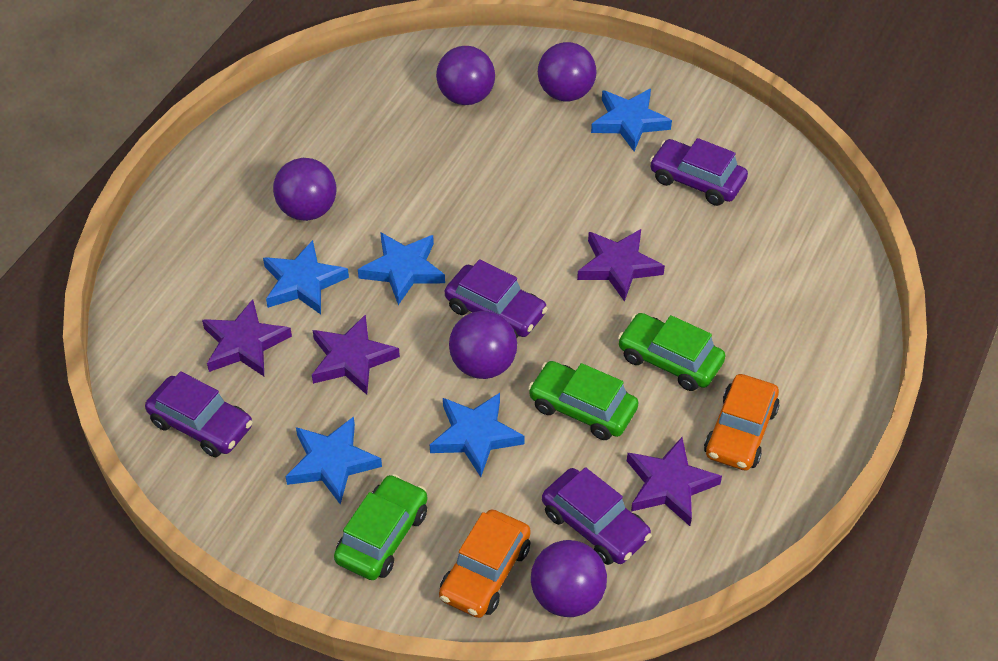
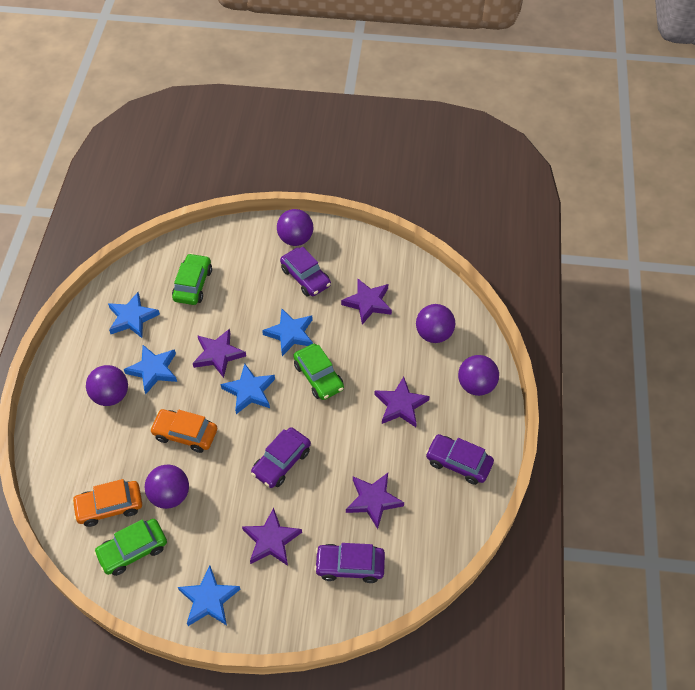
purple star: [202,299,292,376] [312,314,400,395] [577,229,665,302] [627,437,722,526] = 4 -> [193,329,246,378] [242,508,302,566] [341,279,392,325] [346,473,404,529] [374,377,430,427] = 5

